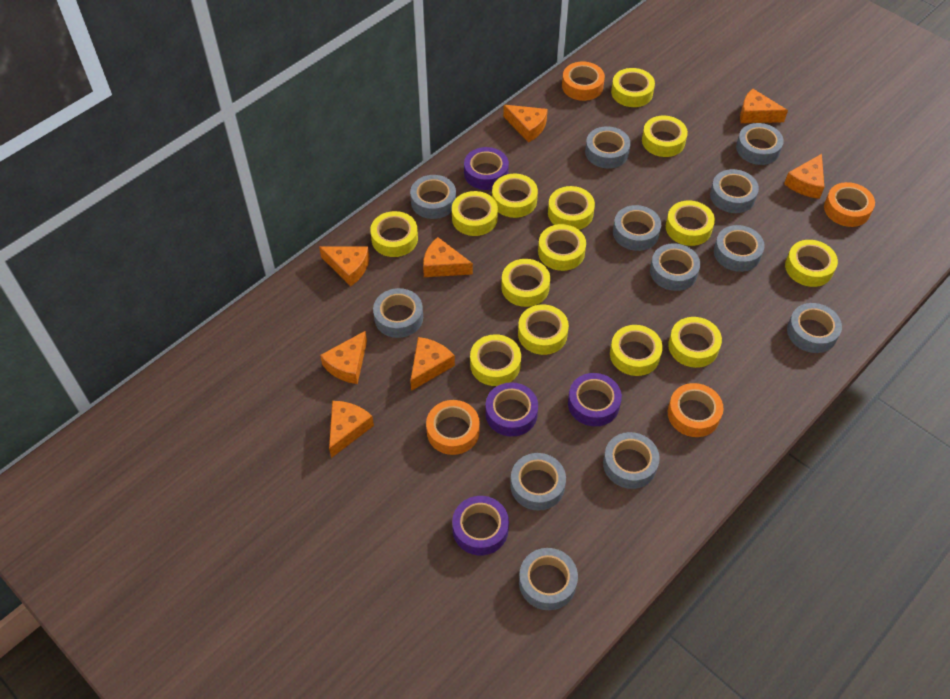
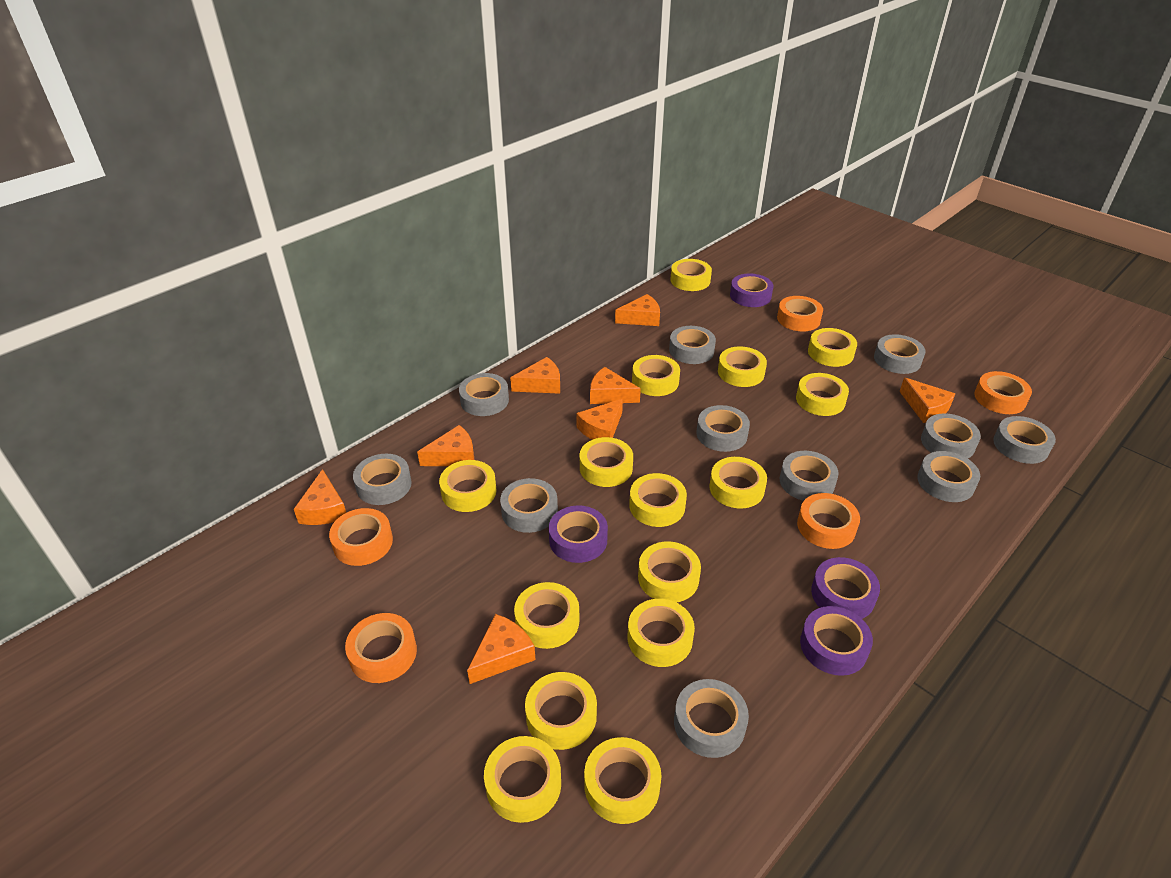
grey tape: [373,288,423,338] [410,175,456,219] [510,453,566,511] [519,548,578,610] [585,126,631,168] [603,432,660,489] [613,205,661,251] [650,243,700,291] [710,169,759,213] [714,225,765,272] [736,123,784,165] [787,303,842,353] = 12 -> [353,454,412,505] [459,373,509,416] [500,478,558,533] [669,326,716,364] [674,679,749,758] [697,405,750,452] [780,451,839,501] [874,334,926,374] [917,451,980,502] [921,413,981,458] [993,416,1056,464] = 11
orange tape: [426,400,480,455] [562,62,605,101] [668,383,723,437] [824,182,875,227] = 4 -> [329,508,393,566] [345,613,417,683] [777,296,823,332] [797,493,860,549] [974,371,1032,414] = 5
yellow tape: [370,211,418,257] [452,191,498,236] [470,334,521,386] [492,174,538,218] [501,259,550,307] [518,304,569,355] [538,224,586,271] [548,186,595,230] [610,325,663,376] [611,68,655,107] [642,116,688,157] [666,200,715,246] [668,317,722,368] [785,240,838,287] = 14 -> [439,460,497,512] [484,736,561,823] [514,582,579,649] [525,672,597,750] [580,437,633,487] [584,737,661,824] [628,599,695,667] [629,473,687,527] [632,355,680,396] [638,541,701,602] [670,259,712,291] [709,457,767,508] [718,346,767,387] [796,373,849,416] [808,328,857,367] = 15

